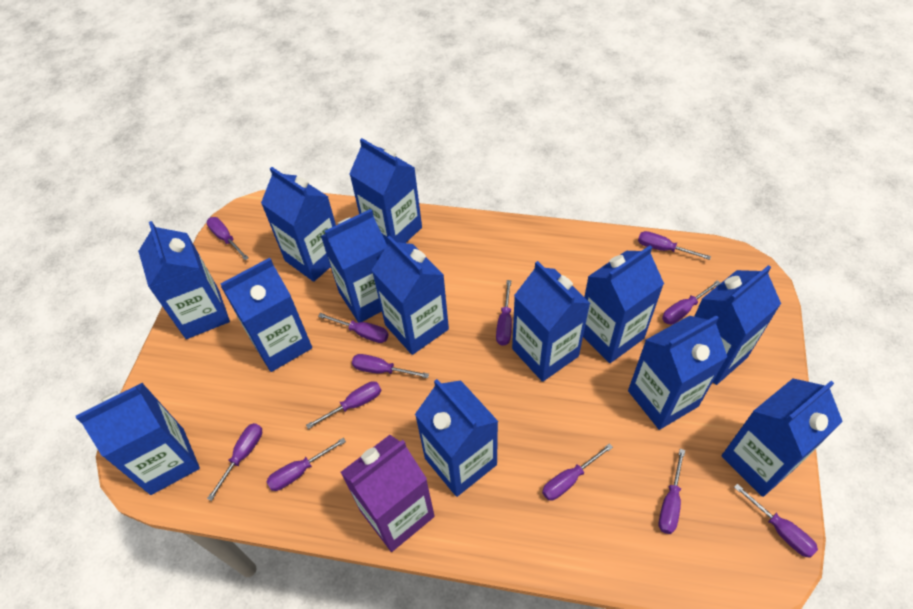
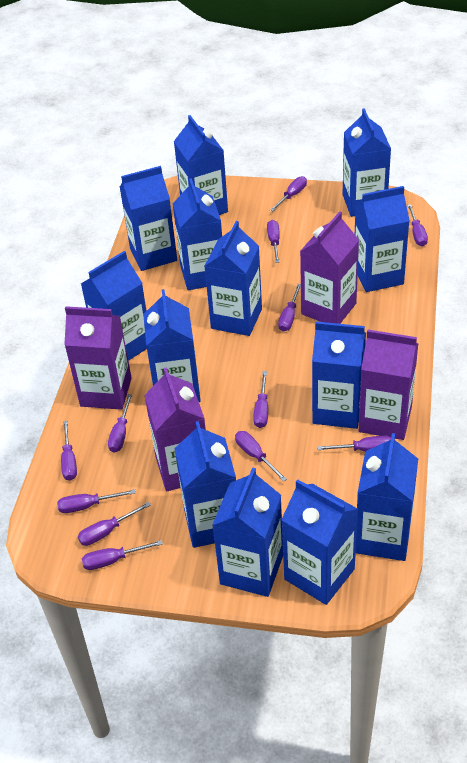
purple carton: [340,435,435,552] = 1 -> [64,306,132,410] [144,367,206,491] [300,211,359,324] [359,330,419,440] = 4

